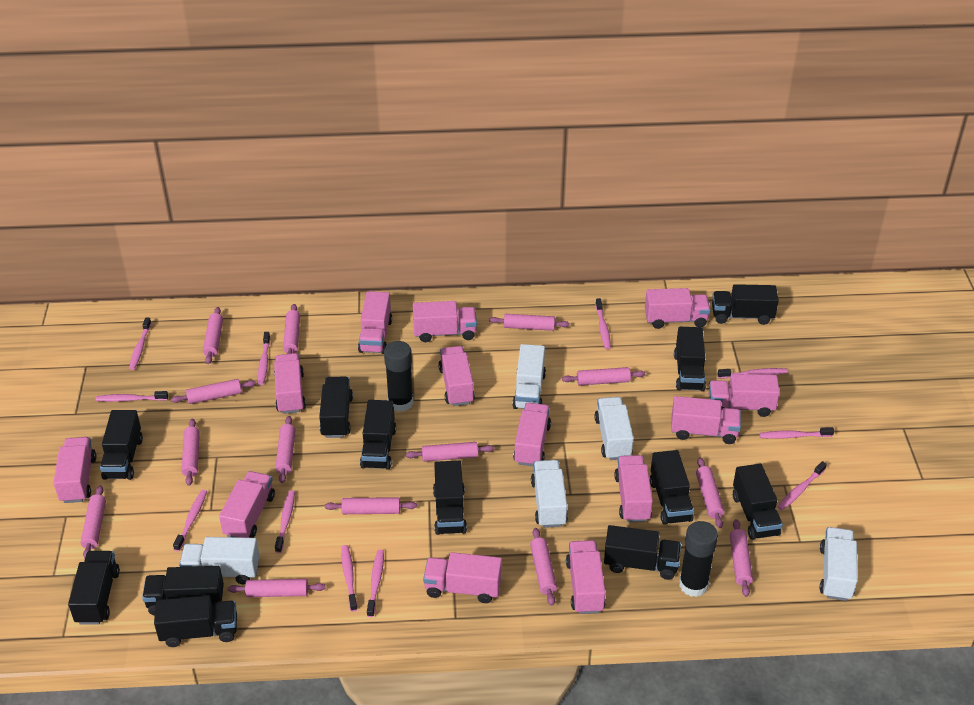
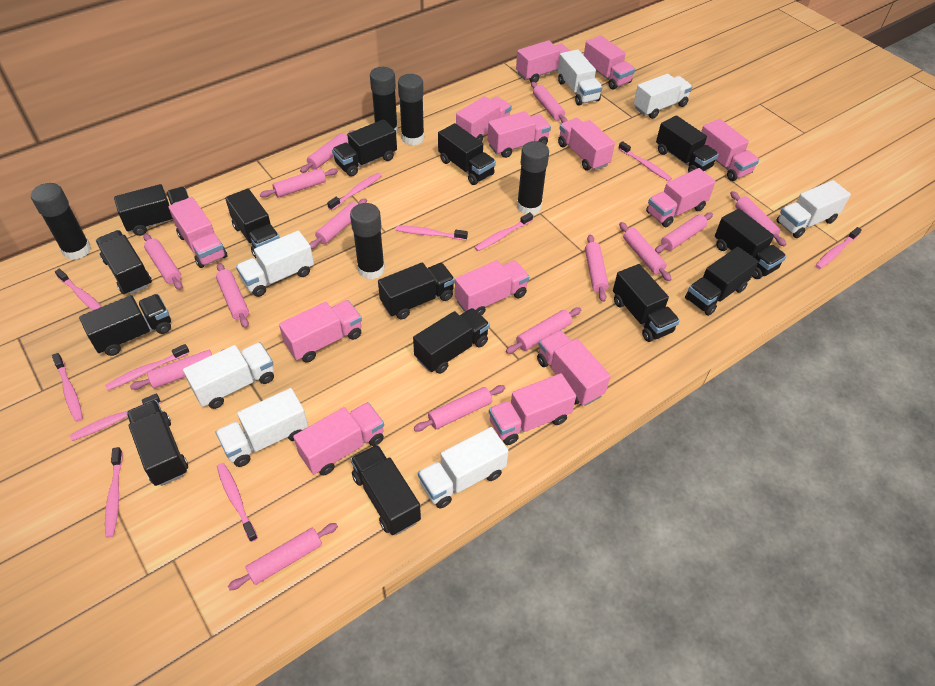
black glue stick: [384,341,414,412] [679,521,718,597] = 2 -> [31,183,91,260] [350,203,385,279] [370,67,398,134] [398,74,424,146] [517,141,549,214] = 5
black truck: [68,551,120,625] [100,410,143,480] [142,566,224,615] [154,595,237,647] [319,377,353,438] [360,400,396,470] [433,461,467,535] [604,525,681,580] [650,450,694,525] [674,327,706,391] [712,284,779,325] [733,464,783,540] = 12 -> [79,294,171,356] [95,230,152,295] [114,184,189,236] [126,400,188,486] [225,188,280,258] [332,119,397,177] [350,444,421,535] [378,263,455,319] [413,308,490,374] [438,123,496,185] [613,264,680,342] [656,115,719,172] [685,247,758,316] [715,209,786,279] = 14
white truck: [179,537,260,584] [512,344,546,409] [531,460,568,528] [595,397,634,460] [820,527,857,601] = 5 -> [183,342,274,409] [216,388,308,467] [236,231,314,297] [418,427,509,508] [558,49,603,106] [634,74,692,119] [777,180,851,238] = 7

